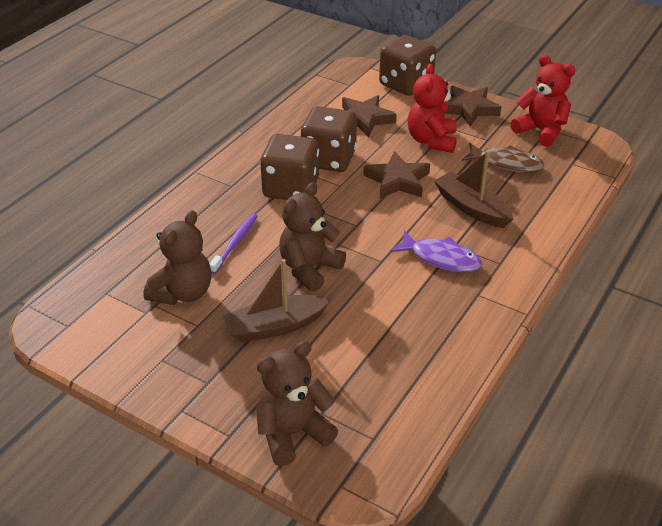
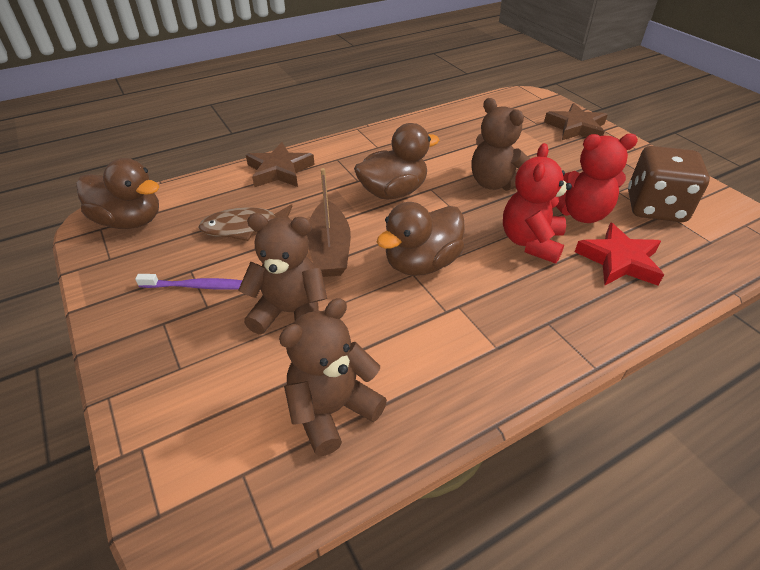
brown boat: [223,259,331,342] [434,151,513,228] = 2 -> [307,168,351,277] = 1
brown dice: [260,134,319,200] [300,106,357,172] [379,35,436,96] = 3 -> [628,146,710,222] = 1
brown duck: none = 0 -> [76,158,160,229] [354,123,439,199] [377,202,465,276] = 3
brown star: [342,95,397,137] [363,151,430,199] [444,86,501,126] = 3 -> [246,142,315,187] [544,103,608,140] = 2
purple fish: [390,230,482,272] = 1 -> none = 0
red star: none = 0 -> [575,222,664,286] = 1

